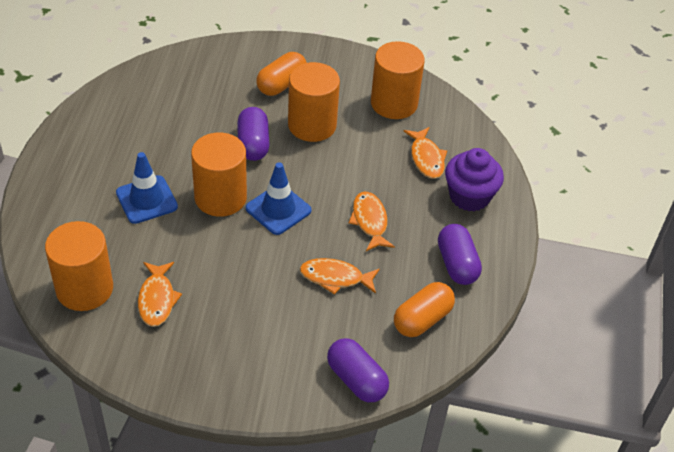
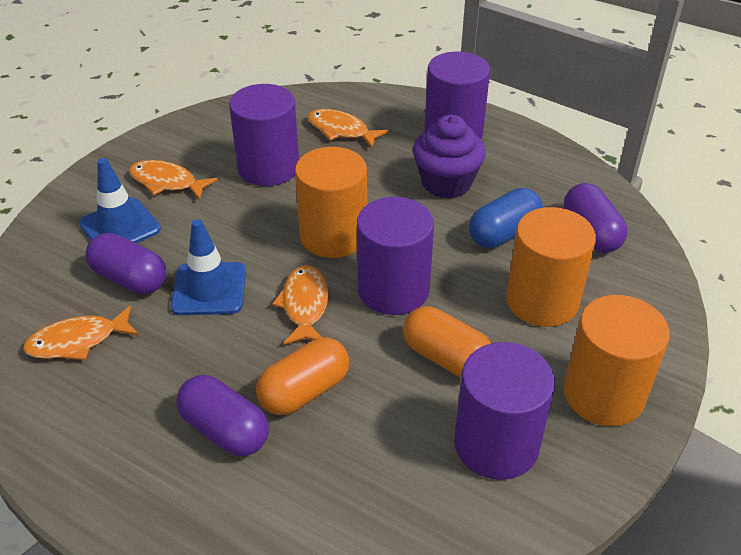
blue capsule: none = 0 -> [469,188,543,248] = 1
orange cylinder: [45,221,113,311] [191,133,247,217] [288,62,340,142] [371,41,425,119] = 4 -> [295,147,367,258] [506,207,596,327] [563,295,670,426] = 3
purple cylinder: none = 0 -> [229,84,299,186] [357,197,434,315] [424,52,490,139] [454,342,555,480] = 4

